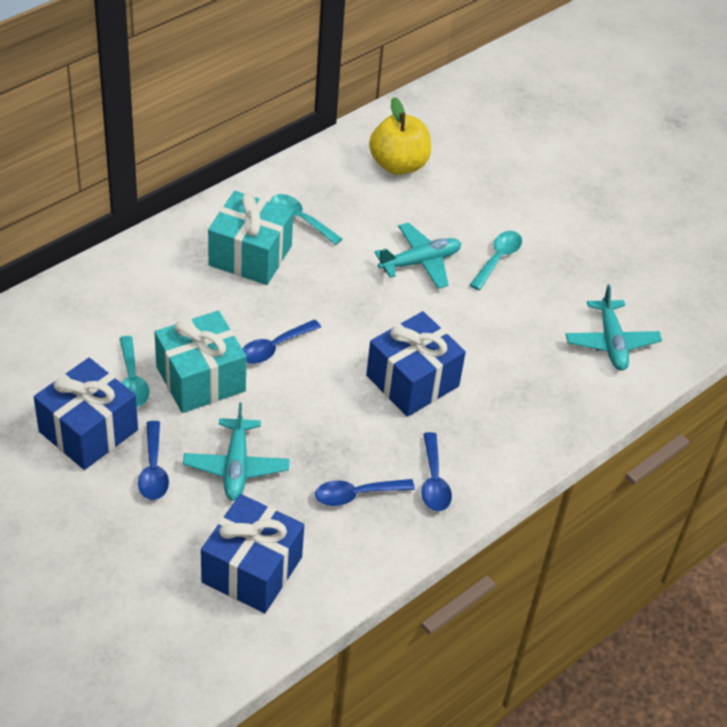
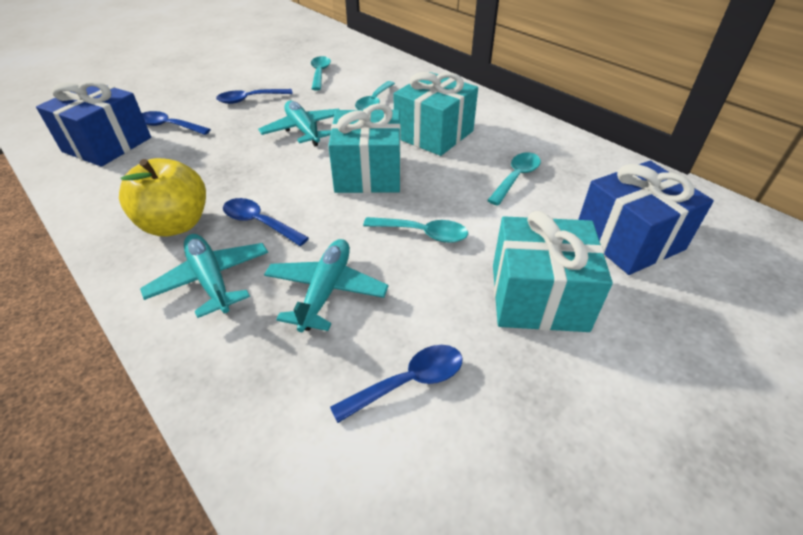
blue gift: [34,358,138,470] [201,494,304,613] [366,311,466,417] = 3 -> [36,81,151,167] [578,161,714,275] = 2
turquoise gift: [154,310,246,413] [208,191,293,285] = 2 -> [328,103,401,193] [394,72,478,156] [493,211,613,332] = 3
turquoise spoon: [119,336,149,407] [270,194,342,245] [470,231,522,290] = 3 -> [311,56,331,90] [355,81,395,110] [363,217,468,243] [487,152,541,206] = 4

